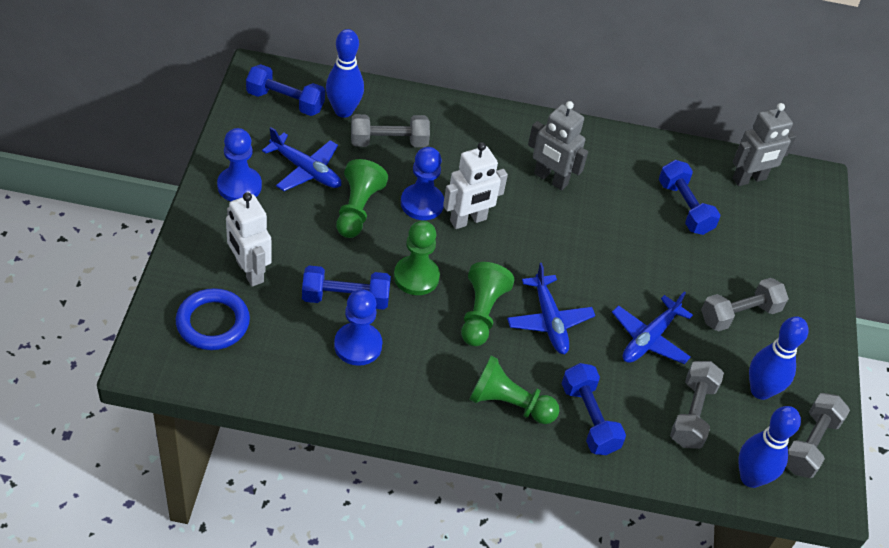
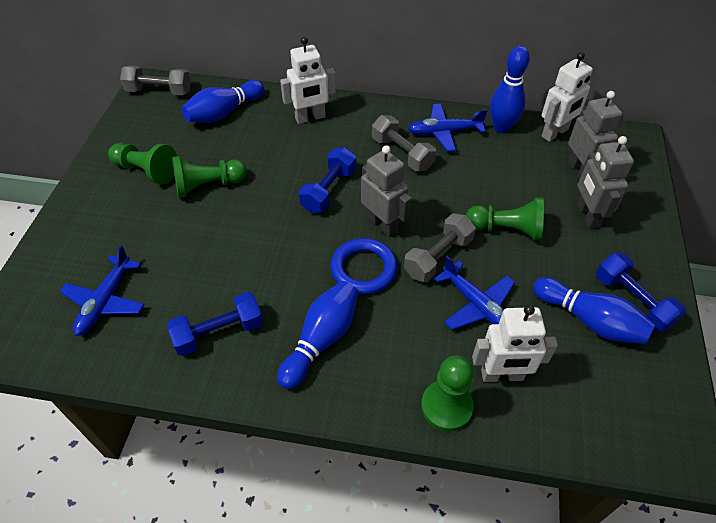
blue bowling pin: [326,29,364,118] [738,406,801,488] [749,316,809,400] = 3 -> [181,80,264,123] [277,281,359,389] [490,46,530,133] [533,277,656,344] = 4
blue dumbbell: [246,64,325,116] [302,265,391,310] [561,363,626,455] [659,160,720,235] = 4 -> [167,292,263,356] [299,147,356,213] [596,253,686,333] = 3
blue pawn: [217,128,262,201] [334,289,382,366] [401,147,444,220] = 3 -> none = 0
grey dumbbell: [351,114,430,147] [670,361,724,449] [701,278,789,332] [787,393,850,478] = 4 -> [120,66,191,95] [372,115,436,171] [404,213,476,282] = 3
grey robot: [528,101,588,190] [733,103,796,186] = 2 -> [361,145,412,238] [568,91,623,179] [577,136,634,229] = 3
white robot: [226,192,272,287] [443,142,508,229] = 2 -> [280,37,336,124] [472,305,558,382] [542,52,593,142] = 3

